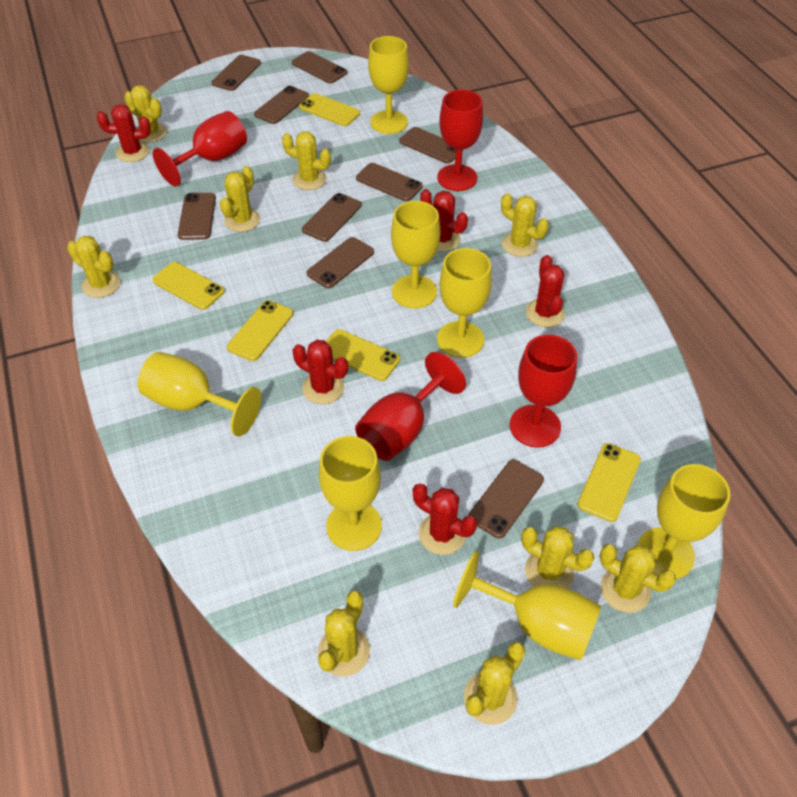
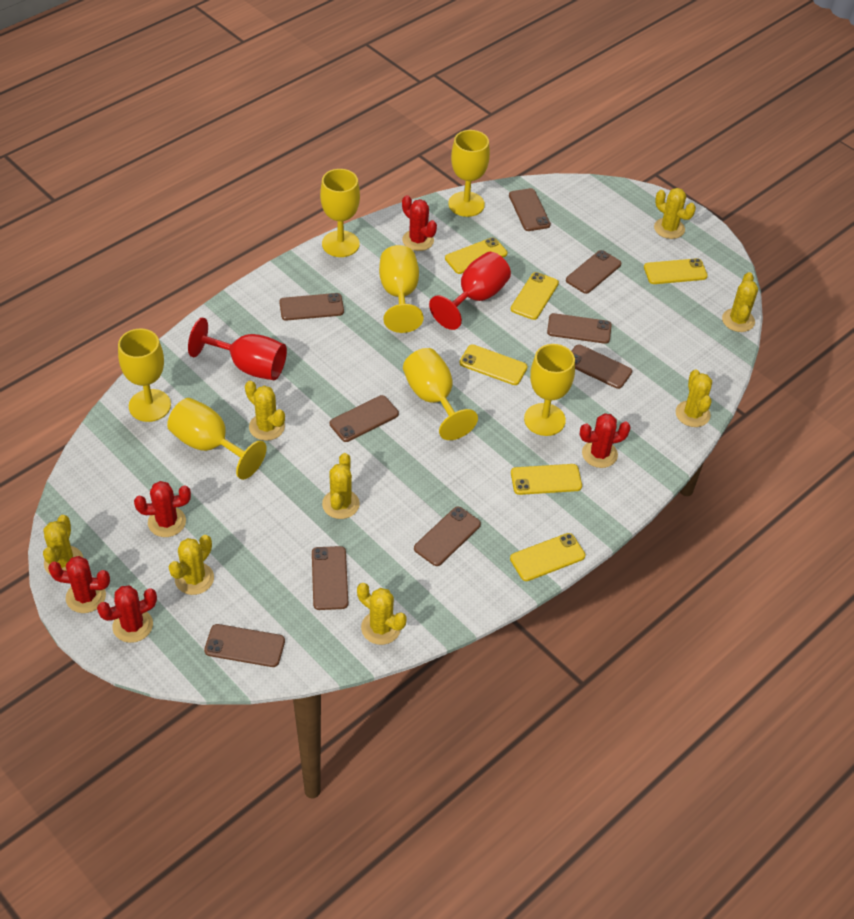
red goblet: [153,111,247,187] [355,352,466,461] [437,90,483,191] [510,335,577,448] = 4 -> [188,317,287,380] [429,252,511,330] = 2
yellow cactus: [67,236,121,298] [124,85,167,142] [220,166,260,232] [282,131,331,190] [318,590,370,677] [464,642,526,725] [501,193,549,257] [521,526,595,588] [599,544,676,613] = 9 -> [43,515,83,575] [169,535,214,595] [245,380,285,441] [322,453,360,519] [357,583,407,645] [654,188,696,239] [676,369,712,427] [722,272,758,332] = 8
yellow phone: [152,262,225,310] [227,300,293,361] [299,93,360,126] [326,329,400,381] [577,443,641,522] = 5 -> [445,237,507,274] [459,344,528,385] [510,533,585,581] [511,272,559,320] [511,464,582,495] [644,258,708,284] = 6

